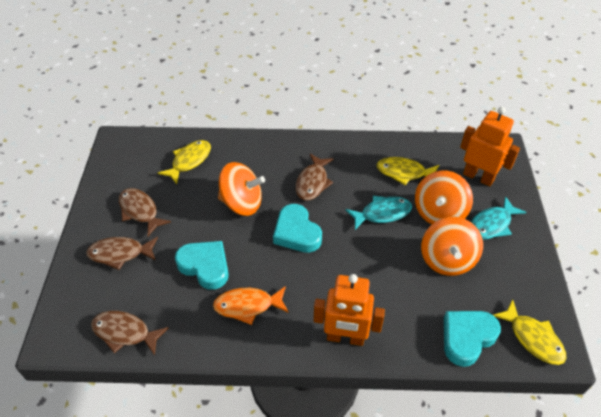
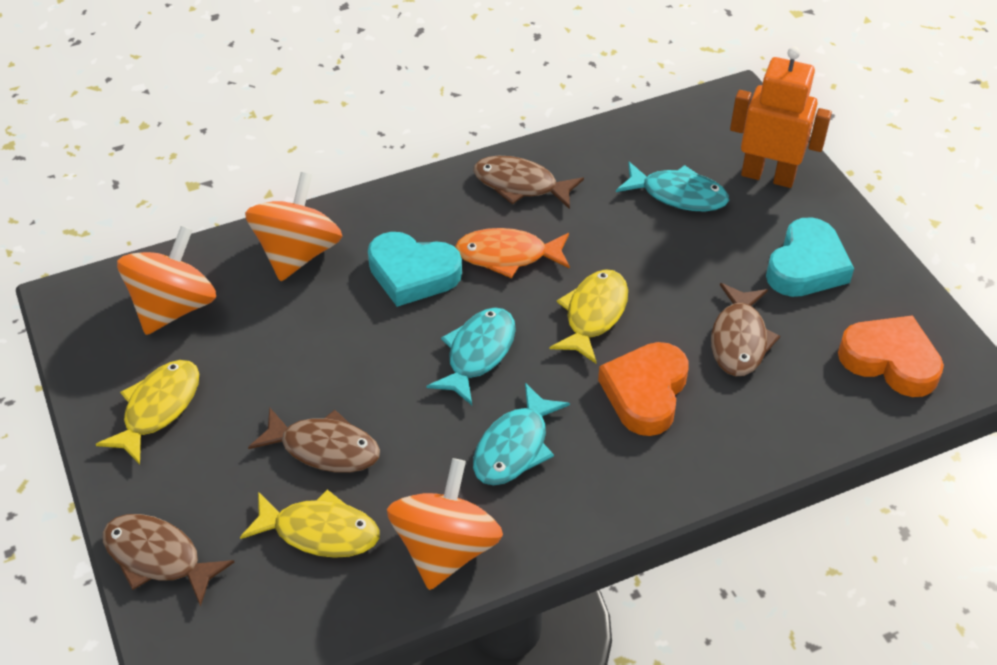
orange heart: none = 0 -> [598,342,689,436] [838,315,944,397] = 2
orange robot: [314,274,385,346] [460,107,520,186] = 2 -> [730,46,832,188] = 1
turquoise fish: [346,196,412,230] [471,196,527,240] = 2 -> [426,307,516,405] [473,383,570,485] [616,162,729,212] = 3
turquoise heart: [175,241,229,290] [273,204,322,253] [444,311,501,367] = 3 -> [368,232,462,307] [766,217,854,297] = 2

